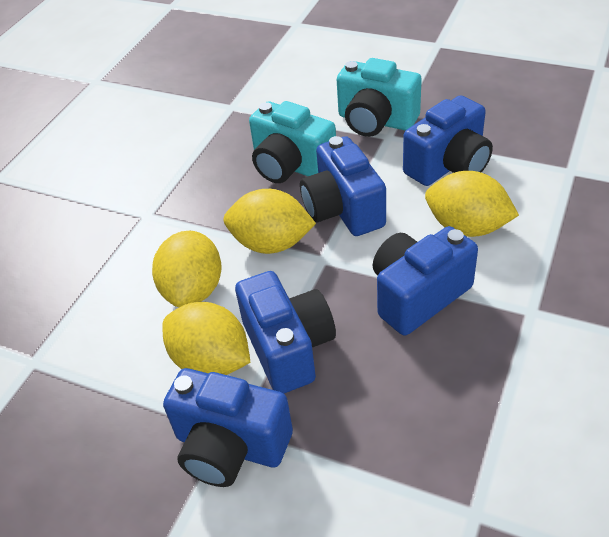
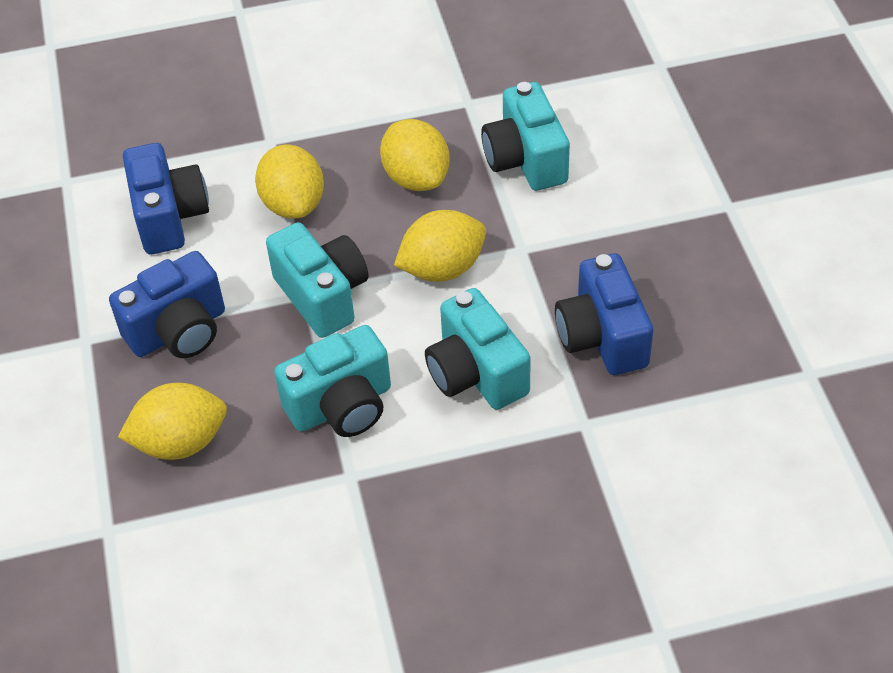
blue camera: [163,368,293,487] [235,271,336,394] [300,136,386,236] [373,226,478,336] [403,95,493,186] = 5 -> [109,251,225,358] [123,143,209,254] [555,253,653,375] = 3
turquoise camera: [249,101,336,183] [337,58,422,137] = 2 -> [266,222,368,338] [274,325,391,437] [425,288,531,410] [481,82,570,191] = 4

